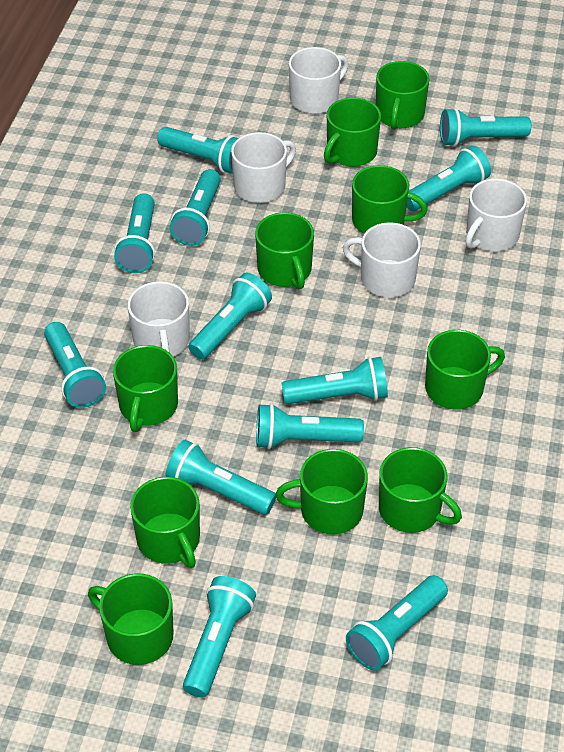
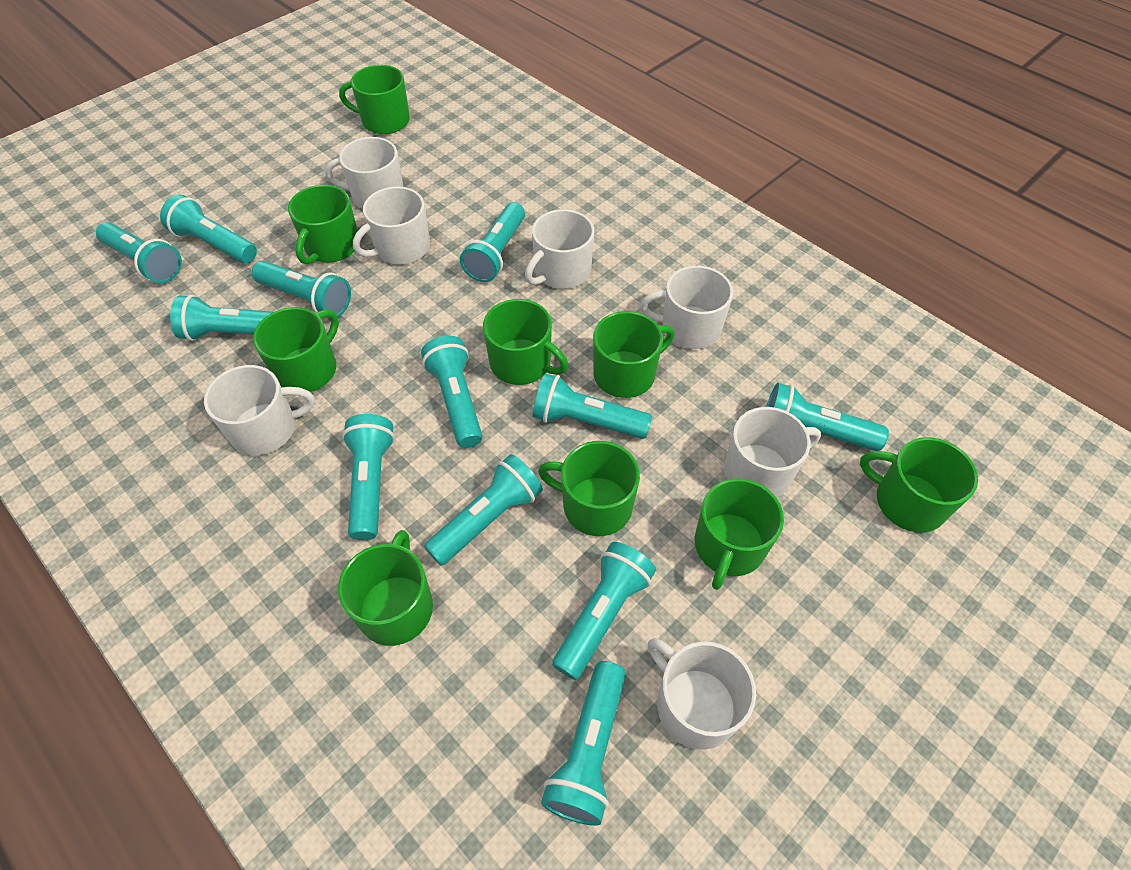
green mug: [88,574,173,665] [113,345,178,432] [130,477,200,568] [255,212,314,289] [276,449,368,534] [324,98,381,167] [352,165,427,234] [376,61,430,130] [379,447,462,533] [425,330,505,410] = 10 -> [253,307,339,392] [288,185,358,265] [338,530,433,646] [339,65,410,134] [483,299,568,385] [538,441,640,536] [593,311,675,398] [695,478,784,590] [860,437,978,533] = 9
white mug: [128,281,190,356] [231,132,296,203] [289,47,349,114] [343,222,421,297] [465,179,527,251] = 5 -> [204,365,315,455] [325,137,403,209] [353,186,430,265] [525,209,594,289] [640,266,733,349] [648,638,756,750] [724,407,821,498] = 7

